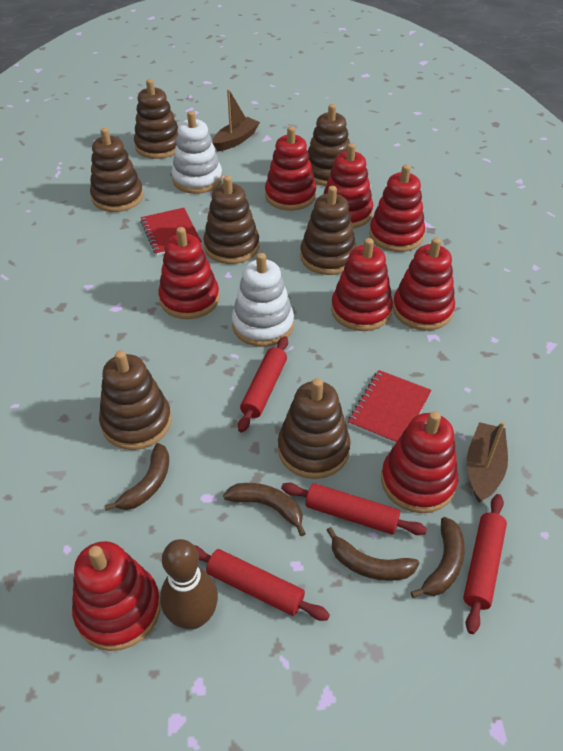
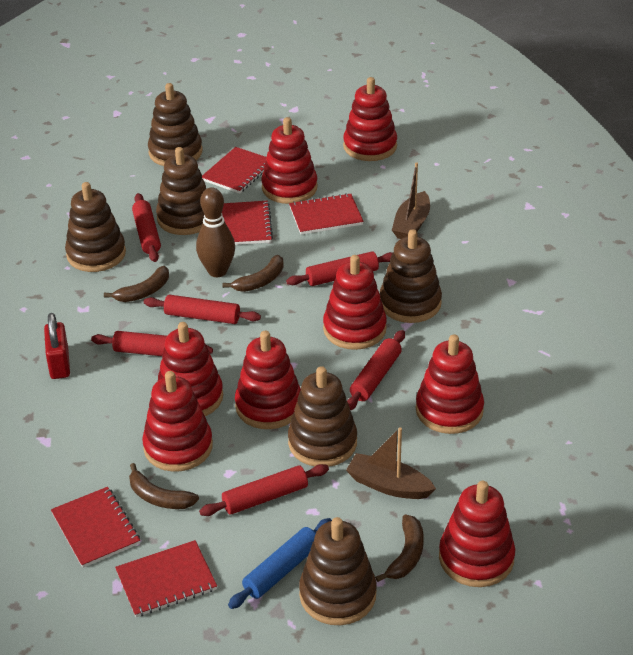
blue rolling pin: none = 0 -> [228,518,332,609] = 1
brown stacking toy: [90,128,143,212] [99,350,171,450] [134,79,178,159] [203,176,259,264] [278,378,351,479] [300,186,357,275] [308,104,350,186] = 7 -> [65,182,126,272] [148,83,202,166] [156,147,206,235] [288,366,357,467] [299,517,377,625] [380,229,442,323] = 6
red notebook: [140,208,202,256] [348,370,432,444] = 2 -> [51,487,140,568] [115,540,217,617] [202,147,266,194] [222,201,273,245] [289,193,364,235] = 5
red padlock: none = 0 -> [44,313,70,379] = 1
red rolling pin: [194,545,330,621] [238,336,288,433] [281,482,427,535] [463,494,507,634] = 4 -> [91,331,213,356] [132,193,161,262] [144,295,261,324] [199,464,329,516] [286,251,393,286] [347,330,405,410] = 6
white stacking toy: [172,111,223,194] [232,253,294,347] = 2 -> none = 0

